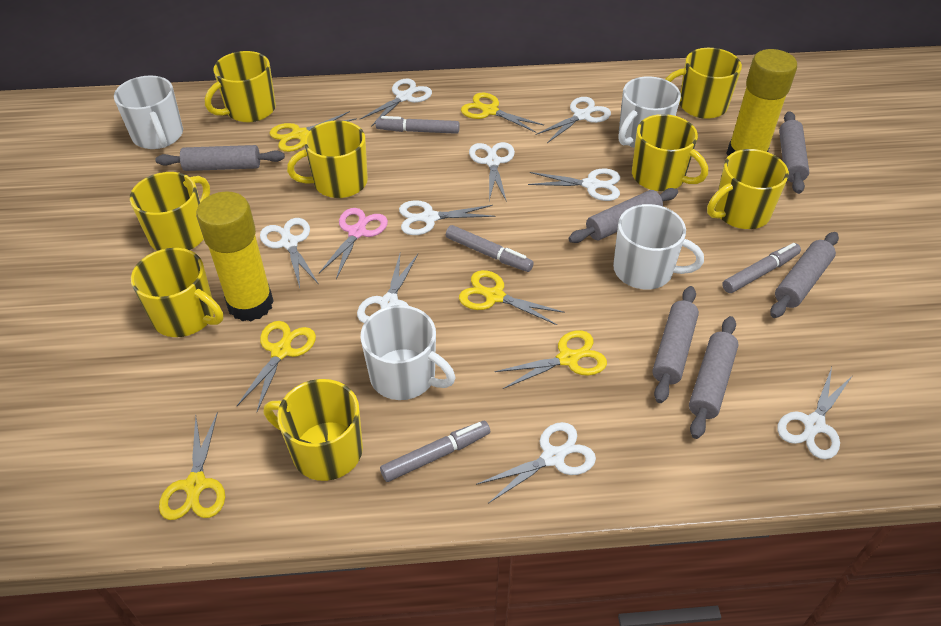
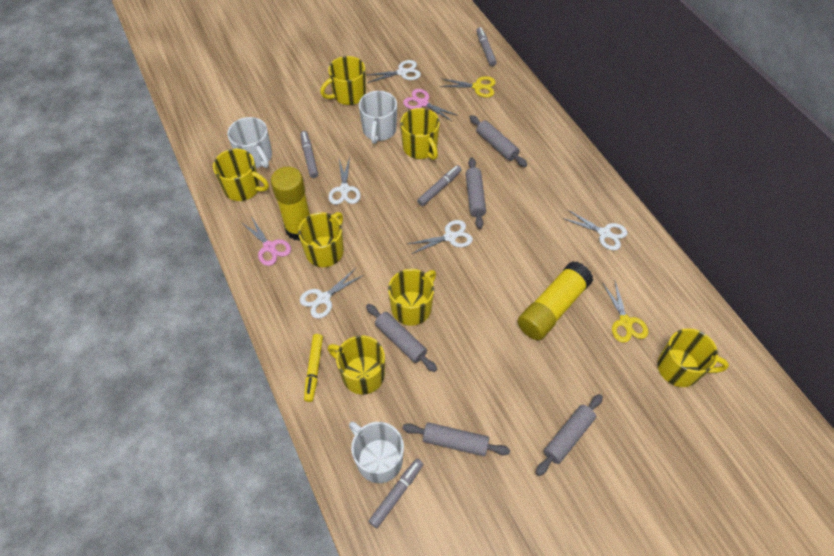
grey rolling pin: [155,145,285,171] [568,188,678,243] [652,286,699,403] [689,316,739,439] [770,232,839,318] [779,111,809,194] = 6 -> [366,304,437,372] [402,422,510,456] [466,157,486,229] [469,115,527,167] [536,394,603,476] = 5
pink scissors: [319,208,388,279] = 1 -> [241,216,291,266] [403,89,459,122] = 2
white mug: [114,75,183,149] [360,305,455,400] [613,204,704,289] [619,76,681,148] = 4 -> [227,117,272,168] [349,421,404,483] [359,91,397,144] = 3
white scissors: [260,218,318,288] [357,254,418,323] [359,79,432,127] [399,200,495,235] [469,142,515,202] [476,422,596,504] [528,168,620,201] [536,97,611,143] [777,367,853,459] = 9 -> [300,268,364,319] [328,157,361,205] [367,60,421,83] [408,220,473,254] [562,209,627,250] = 5
yellow marker: none = 0 -> [304,334,323,402] = 1
yellow mug: [130,172,210,251] [131,248,223,337] [205,51,276,122] [263,379,363,481] [287,120,368,198] [632,114,708,192] [665,48,742,119] [707,149,789,229] = 8 -> [213,149,269,201] [298,212,344,267] [320,56,366,105] [328,336,385,395] [388,269,436,326] [400,108,440,160] [657,328,729,387] = 7
yellow scissors: [159,412,225,520] [237,321,316,412] [270,111,357,152] [459,270,565,325] [461,93,544,133] [495,330,607,389] = 6 -> [439,76,496,98] [603,282,648,343] = 2

